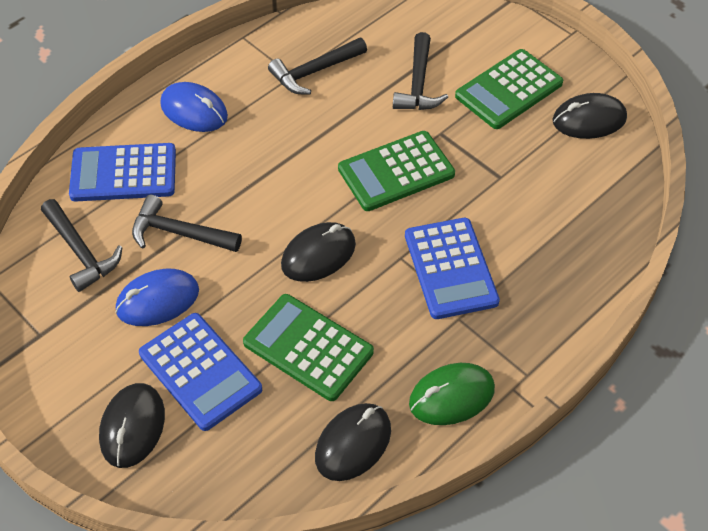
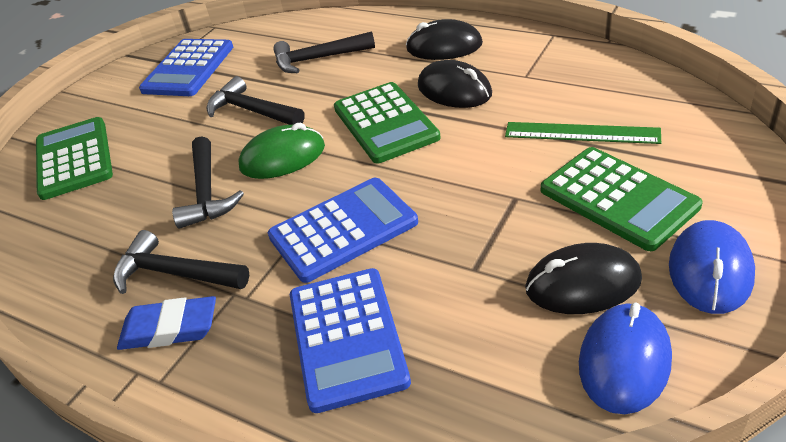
black mouse: [99,383,165,468] [281,222,356,282] [315,403,391,481] [552,93,627,139] = 4 -> [406,19,483,60] [418,60,492,108] [525,243,642,314] = 3
blue eraser: none = 0 -> [117,296,216,350] = 1
green ruler: none = 0 -> [505,122,661,144] = 1

